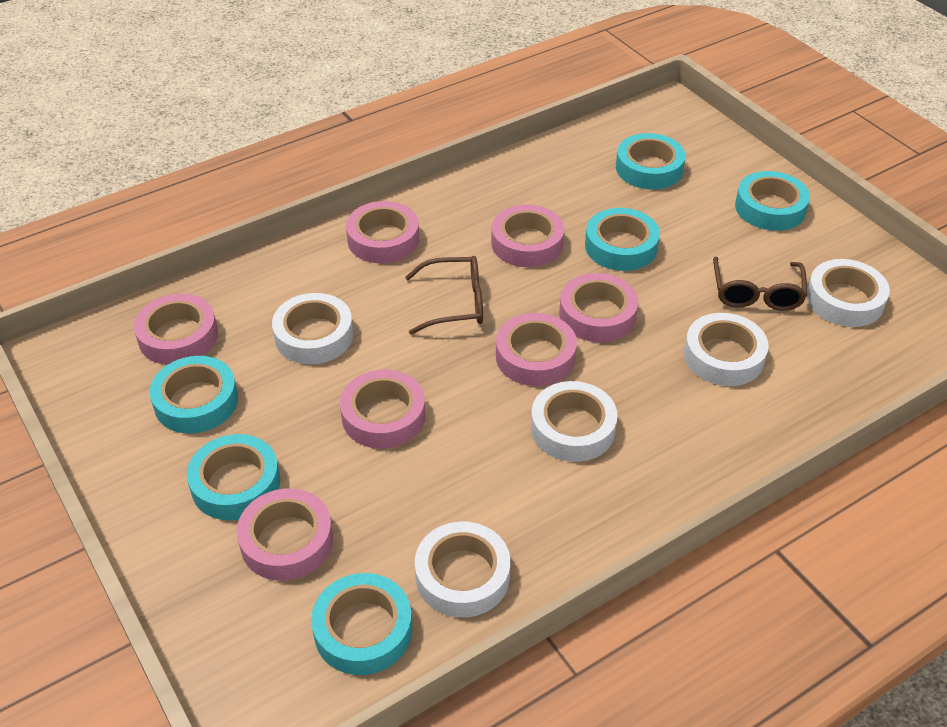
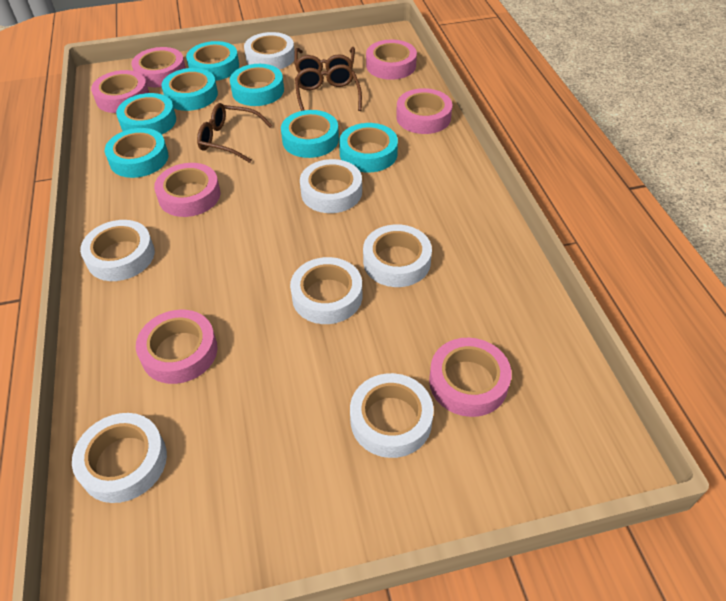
brown glasses: [405,256,483,335] [713,257,807,311] = 2 -> [197,103,272,163] [294,47,355,73] [295,64,362,111] = 3
turquoise tape: [149,356,238,434] [187,434,280,520] [311,573,412,675] [585,208,660,271] [616,133,686,189] [735,171,810,231] = 6 -> [105,128,168,178] [116,93,176,135] [161,68,218,111] [186,41,239,81] [230,64,284,106] [281,110,339,158] [339,123,398,172] = 7
white tape: [272,293,353,364] [415,522,510,618] [531,381,618,462] [684,313,769,386] [806,259,890,327] = 5 -> [72,413,167,503] [80,220,155,281] [244,32,295,70] [290,257,362,324] [300,159,362,213] [350,373,434,458] [363,224,432,287] = 7

